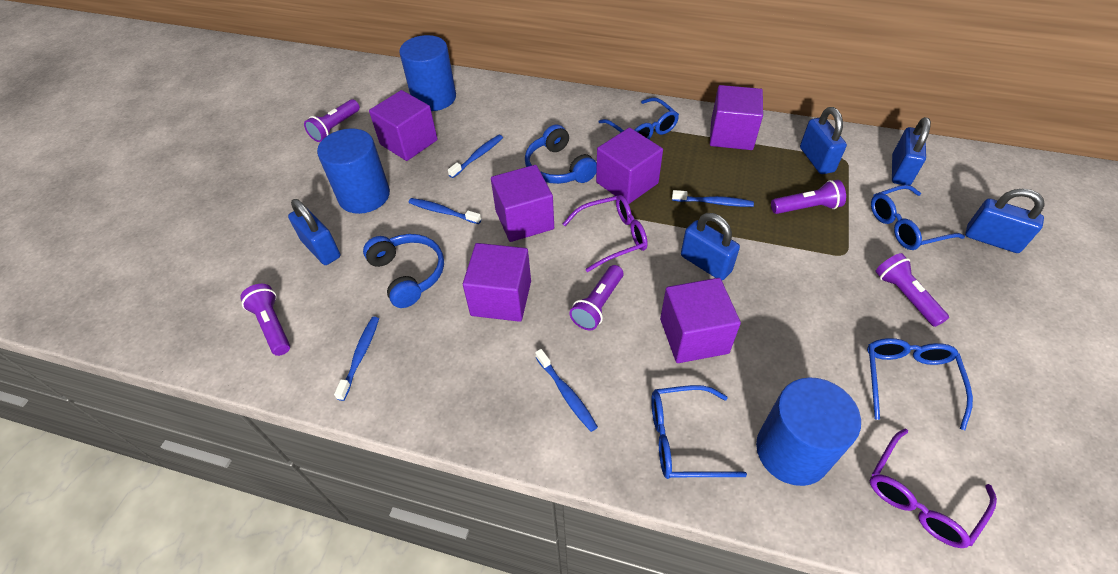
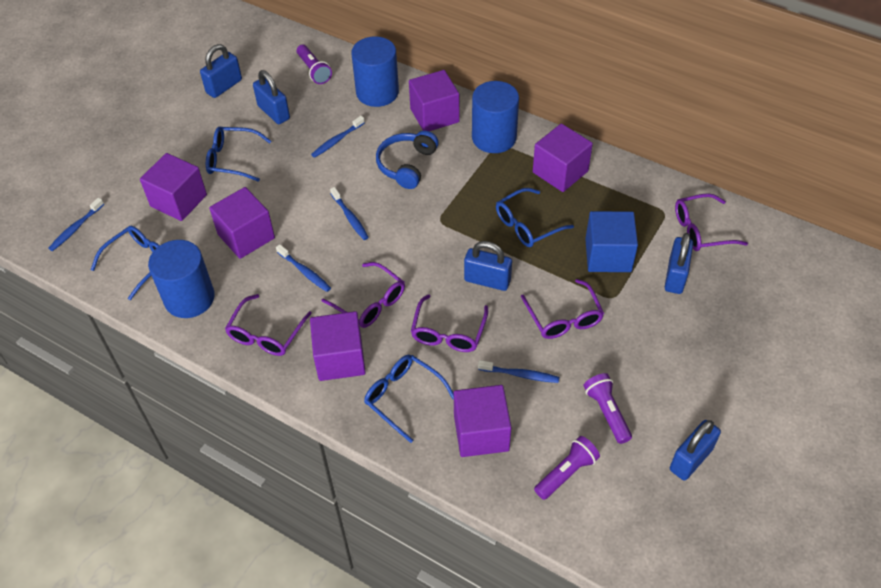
blue cube: none = 0 -> [585,211,638,272] = 1
blue headphones: [363,234,444,308] [525,125,597,184] = 2 -> [376,131,439,189] = 1
purple flashlight: [240,284,290,356] [304,99,360,142] [569,265,623,330] [771,180,846,214] [876,253,949,327] = 5 -> [297,45,332,84] [534,436,600,500] [583,373,632,444] = 3
purple glasses: [563,195,648,272] [870,428,997,548] = 2 -> [225,294,312,356] [322,262,405,328] [411,294,488,352] [521,279,604,339] [675,193,748,251] = 5

